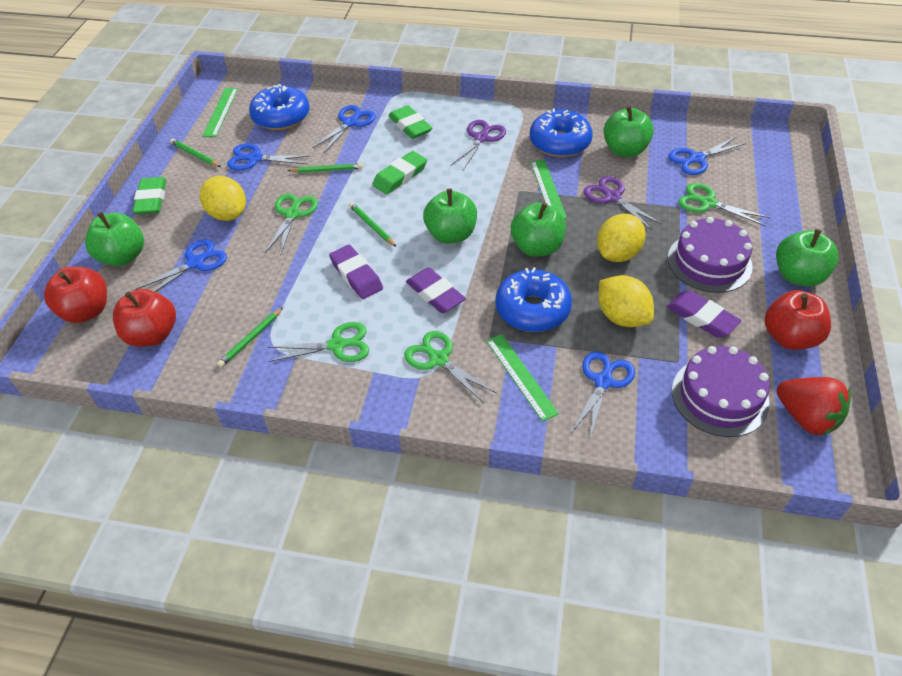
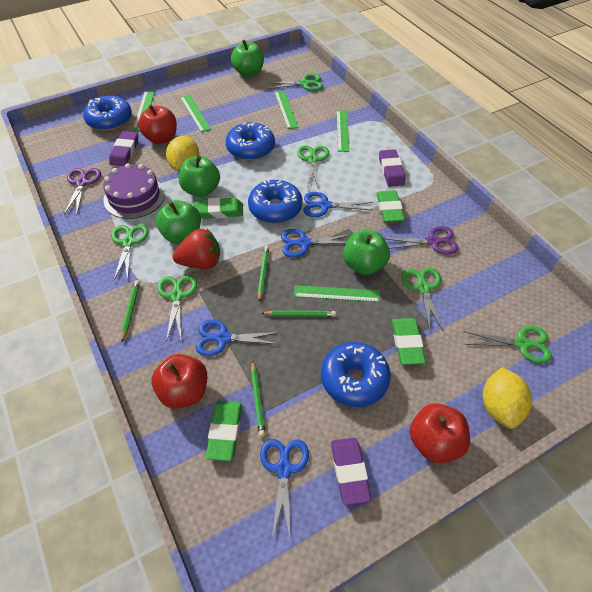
blue donut: [249,84,310,130] [495,267,572,332] [530,109,593,157] = 3 -> [83,95,132,131] [225,122,275,160] [248,179,302,223] [321,342,391,407] = 4
blue scissors: [135,239,227,292] [227,144,309,170] [313,105,376,153] [572,351,635,438] [668,137,746,175] = 5 -> [196,320,281,356] [260,439,309,539] [281,229,352,257] [303,192,372,217] = 4
green apple: [85,212,144,266] [423,188,477,243] [511,202,566,257] [603,106,654,157] [776,229,839,287] = 5 -> [156,200,201,244] [179,156,220,197] [231,39,264,77] [343,230,390,275] = 4
green eraser: [133,177,167,215] [372,151,427,194] [389,105,432,139] = 3 -> [193,198,243,219] [206,401,242,461] [376,190,405,223] [392,318,426,365] = 4
green ruler: [202,88,238,137] [486,334,559,422] [530,160,567,219] = 3 -> [133,91,155,129] [180,95,211,132] [274,91,298,129] [294,285,380,302] [336,110,349,152] = 5
green scissors: [265,194,318,256] [268,322,369,362] [404,331,496,403] [678,183,770,226] = 4 -> [111,224,149,281] [157,275,197,342] [266,74,323,91] [297,145,329,189] [402,267,444,332] [464,326,552,363] = 6
purple cake: [668,217,753,293] [672,346,770,437] = 2 -> [103,163,165,219] = 1
yellow lemon: [200,176,246,221] [597,214,646,262] [599,275,654,327] = 3 -> [166,136,199,171] [483,367,532,428] = 2

